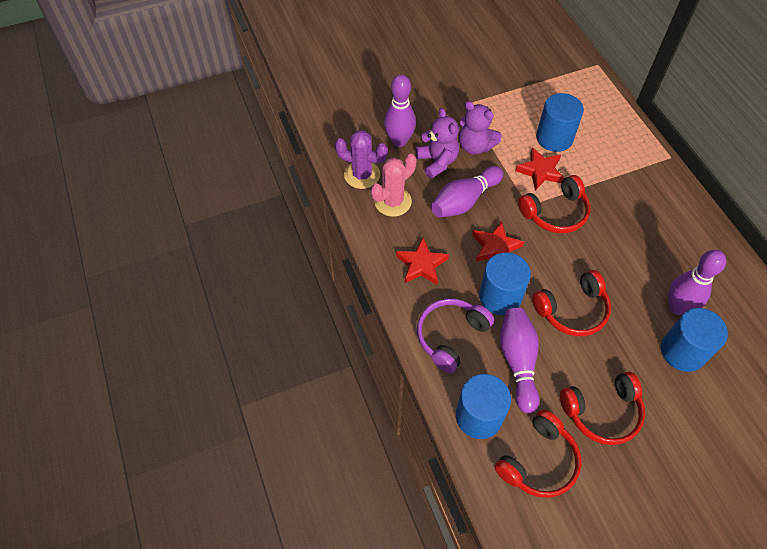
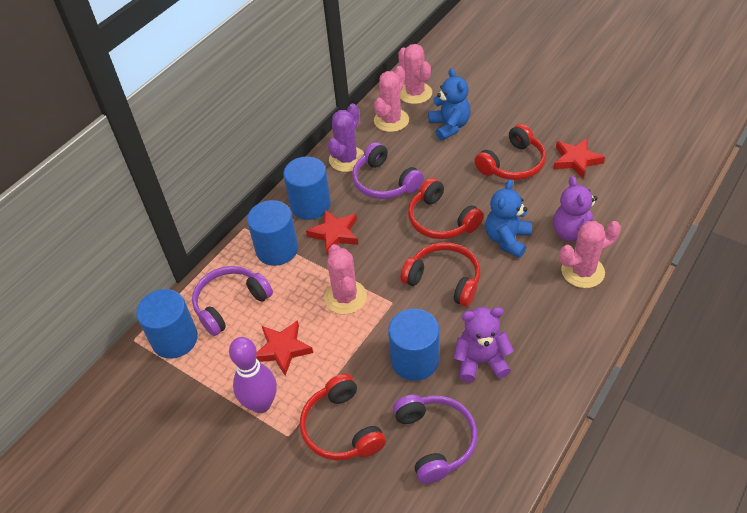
blue teddy bear: none = 0 -> [428,68,470,140] [485,179,532,258] = 2
pink cactus: [371,154,417,217] = 1 -> [324,244,367,314] [374,66,409,132] [398,44,432,104] [559,221,621,288] = 4
purple bowling pin: [384,75,416,147] [431,166,503,218] [500,308,539,413] [668,250,726,315] = 4 -> [229,337,277,413] = 1
purple headphones: [417,299,494,373] = 1 -> [192,266,273,336] [352,142,424,199] [393,395,477,484] = 3

